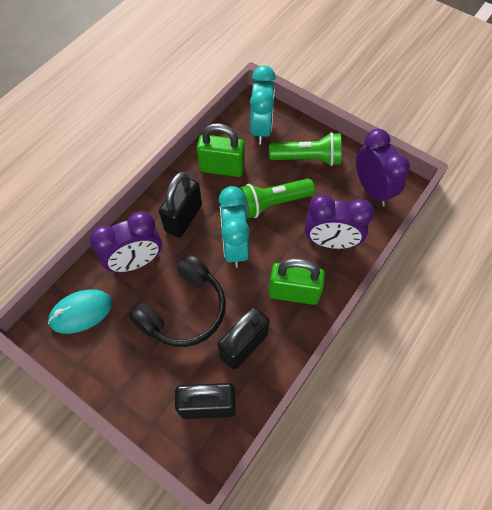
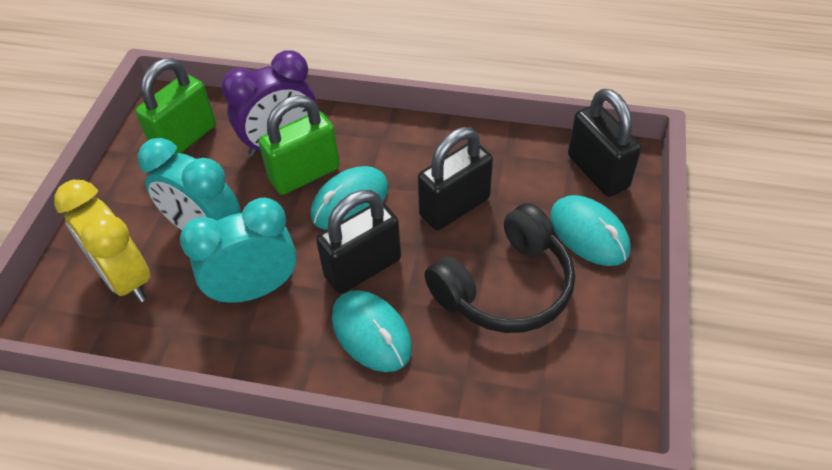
green flashlight: [239,178,315,219] [269,132,341,166] = 2 -> none = 0
purple clock: [90,211,162,273] [305,195,374,249] [356,129,410,206] = 3 -> [221,50,317,157] = 1
turquoise mouse: [48,289,112,334] = 1 -> [310,166,389,230] [332,290,412,372] [550,195,631,266] = 3
yellow clock: none = 0 -> [54,180,150,302] = 1

